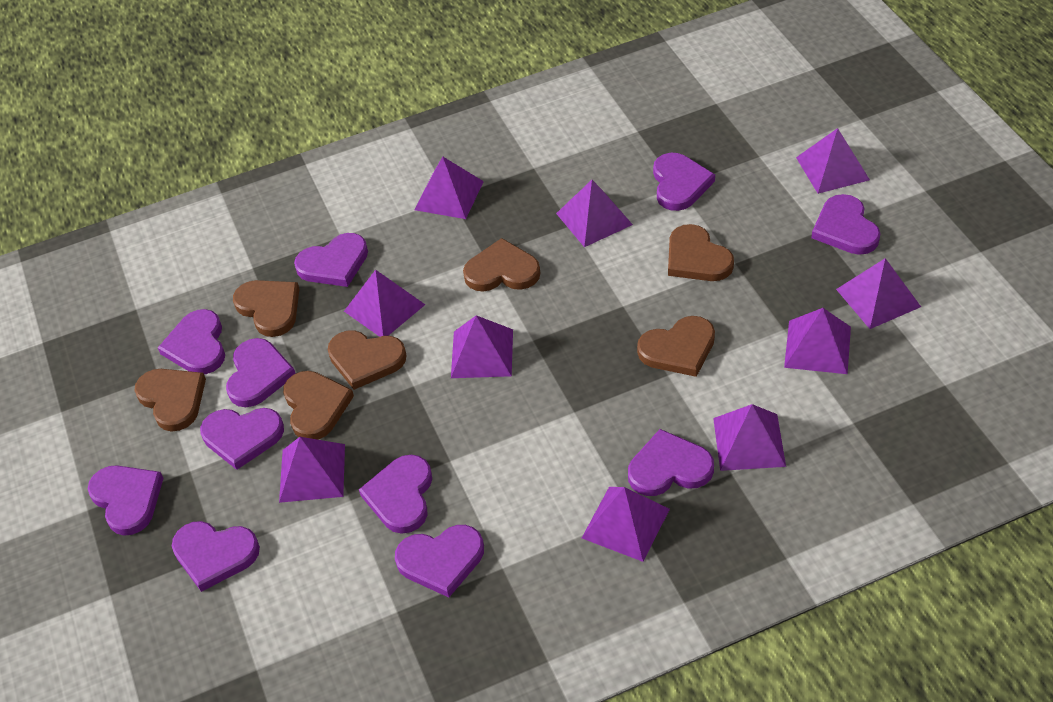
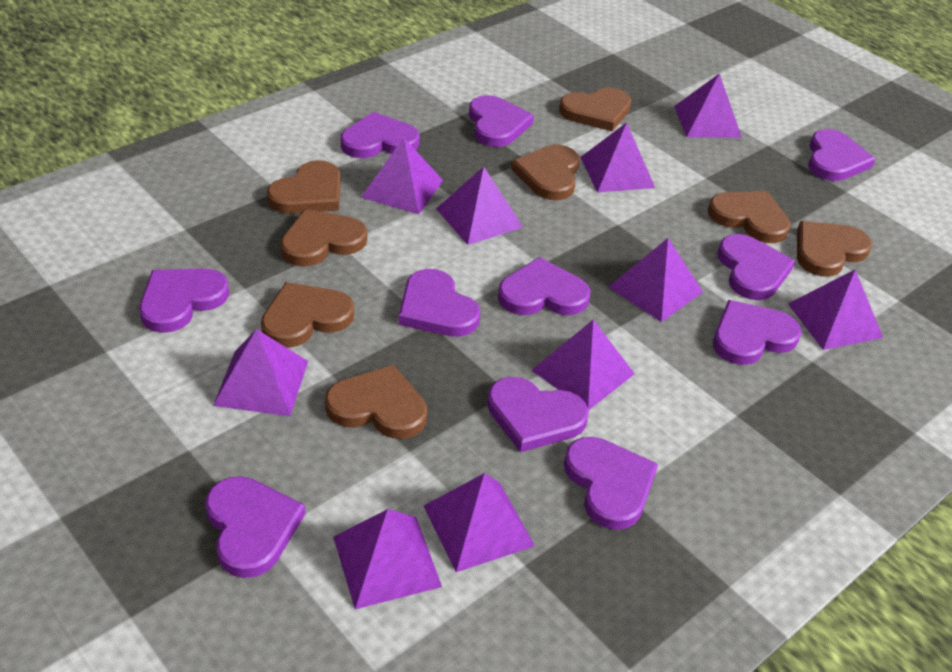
brown heart: [134,369,206,432] [233,280,299,337] [283,371,354,440] [328,330,407,390] [463,238,540,292] [637,316,715,377] [668,224,734,281] = 7 -> [261,282,354,348] [267,160,341,214] [280,209,367,267] [325,364,427,439] [511,145,580,200] [559,87,631,131] [708,191,791,243] [797,221,872,277] = 8

